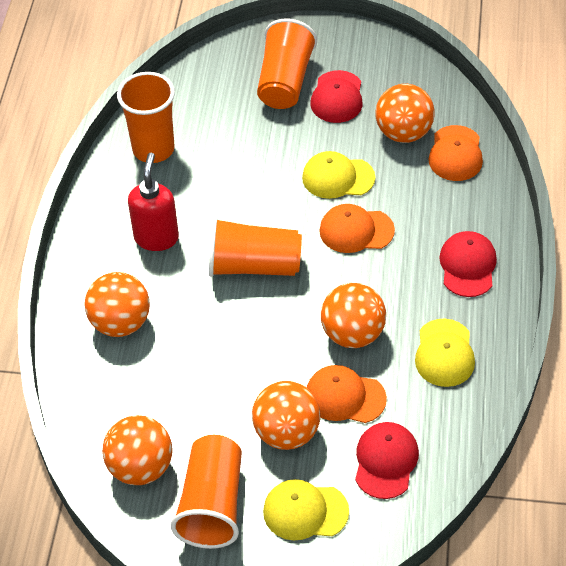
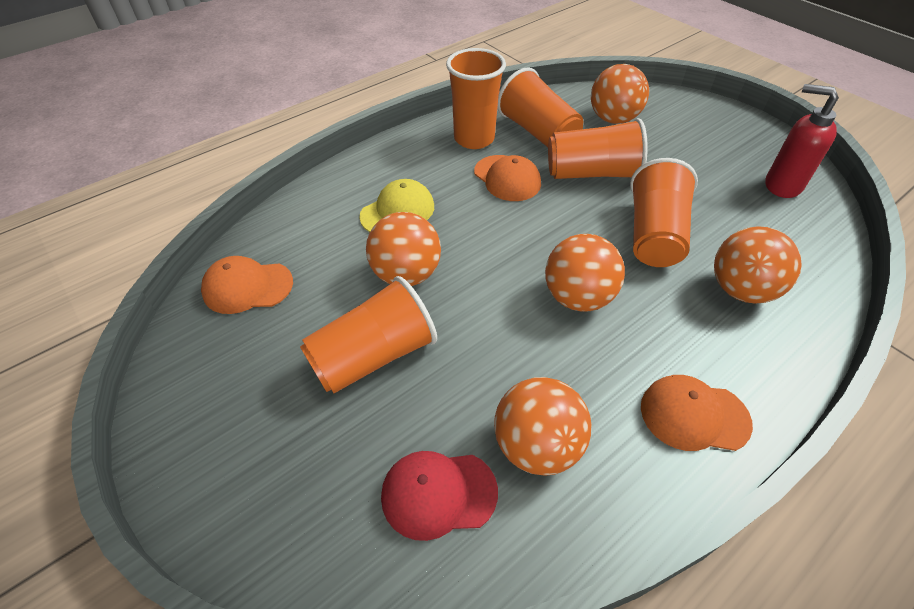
orange cup: [117,72,175,163] [170,435,242,549] [209,217,302,277] [257,18,317,109] = 4 -> [300,276,437,393] [446,48,506,149] [497,67,583,147] [548,118,648,179] [630,158,698,267] = 5
red cap: [311,70,363,123] [355,422,419,499] [439,231,497,297] = 3 -> [381,451,498,541] = 1
yellow cap: [263,479,349,540] [302,151,375,199] [415,318,475,387] = 3 -> [359,179,434,232] = 1

